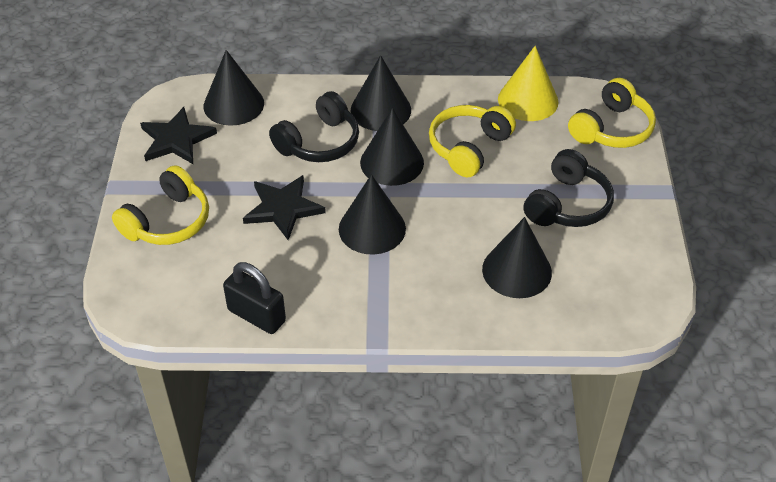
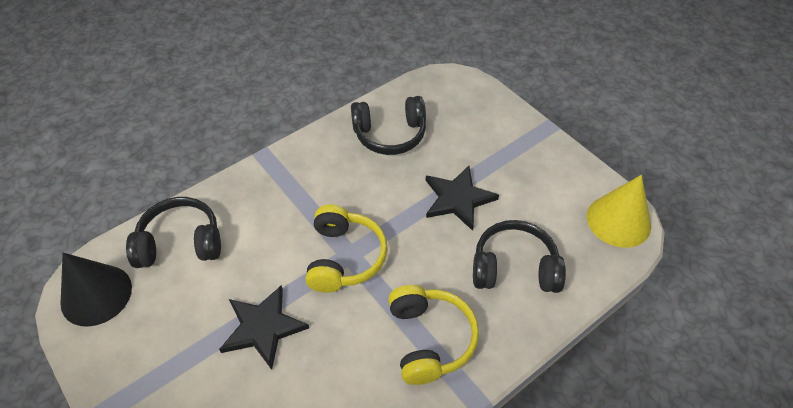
black cone: [204,50,264,126] [339,174,406,255] [351,55,411,131] [360,108,424,186] [482,217,552,298] = 5 -> [61,253,132,327] = 1
black headphones: [269,91,359,162] [524,149,614,227] = 2 -> [126,197,221,268] [351,96,426,155] [473,220,566,293] = 3
black padlock: [223,262,286,334] = 1 -> none = 0
yellow headphones: [112,165,209,245] [429,105,516,177] [568,78,656,148] = 3 -> [305,204,388,293] [388,285,479,385] = 2

